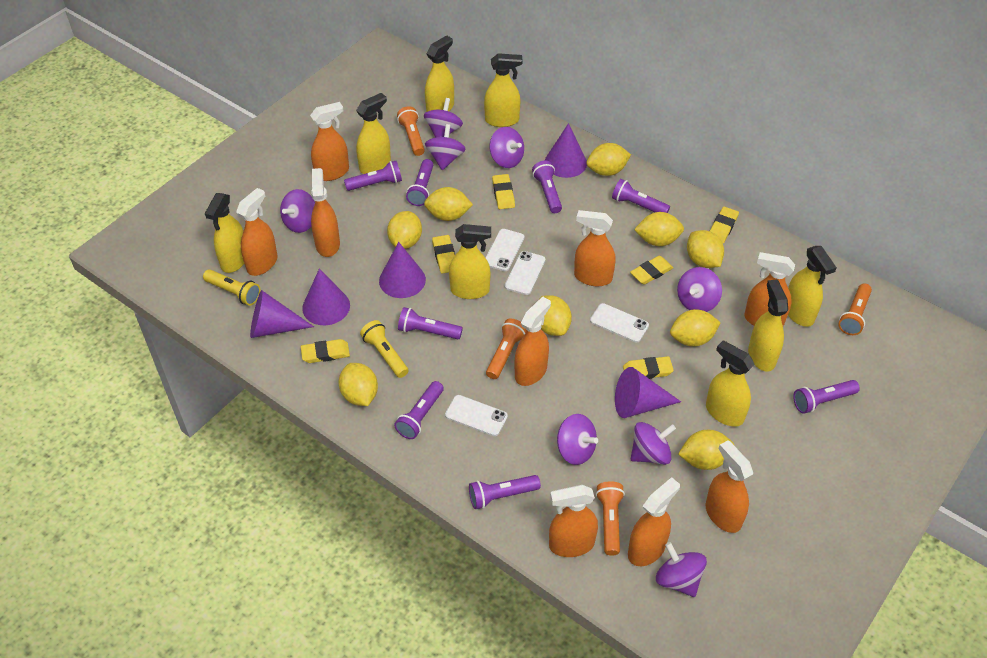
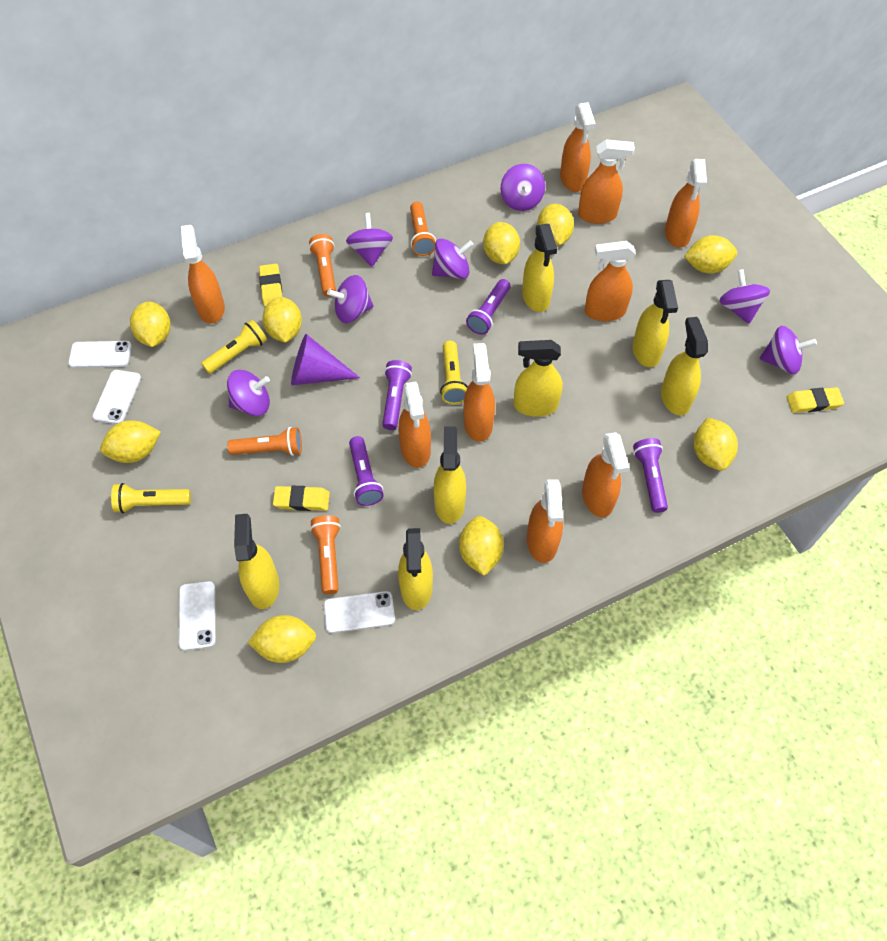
purple cone: [250,290,314,338] [302,269,350,325] [379,242,426,298] [545,123,587,178] [615,367,681,418] = 5 -> [291,334,360,385] = 1
purple flashlight: [344,161,402,191] [394,381,444,439] [398,307,463,339] [406,159,433,206] [469,475,541,509] [532,161,562,213] [612,179,670,213] [793,380,860,414] = 8 -> [349,436,384,506] [382,360,412,430] [466,279,510,335] [633,438,668,513] = 4
purple spinning top: [280,189,315,233] [424,98,463,138] [425,124,466,170] [489,127,524,168] [557,414,598,465] [631,422,676,465] [656,542,707,597] [677,267,722,312] = 8 -> [227,370,270,416] [327,275,374,323] [346,213,393,267] [432,238,473,279] [501,164,545,211] [719,269,770,324] [759,326,817,374] = 7
yellow eraser: [301,339,350,363] [432,235,455,274] [492,174,515,209] [623,356,674,379] [630,256,673,285] [710,207,739,243] = 6 -> [259,264,282,307] [273,486,330,511] [787,387,844,413] = 3
yellow flashlight: [203,269,261,306] [360,320,408,378] = 2 -> [111,483,191,513] [201,320,267,374] [440,341,468,404] = 3
yellow spray bottle: [205,193,244,273] [356,93,391,174] [425,35,454,112] [449,224,491,299] [484,53,522,127] [706,340,755,427] [748,279,788,372] [788,246,837,327] = 8 -> [234,514,279,609] [398,528,433,610] [433,426,466,524] [514,340,563,417] [522,224,557,312] [632,280,678,367] [661,317,708,416] = 7

